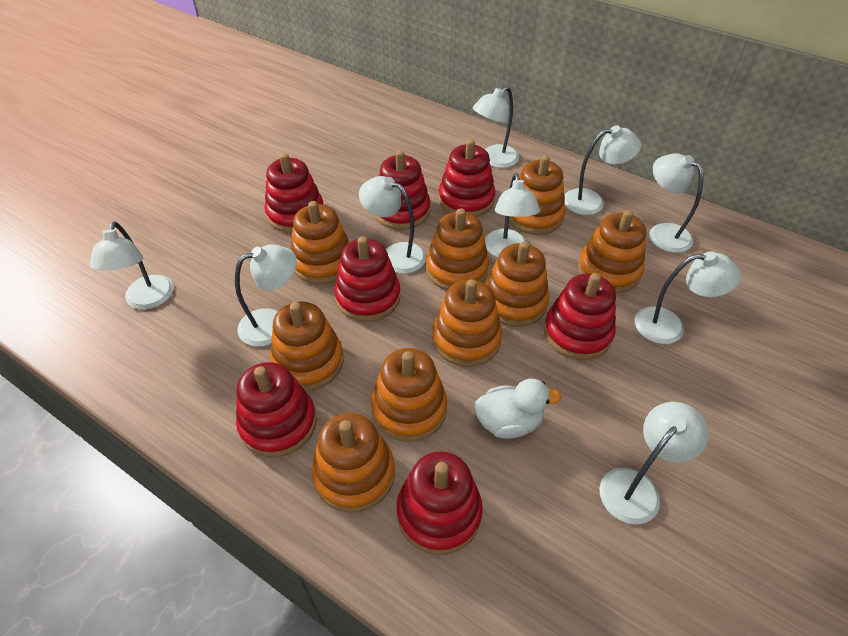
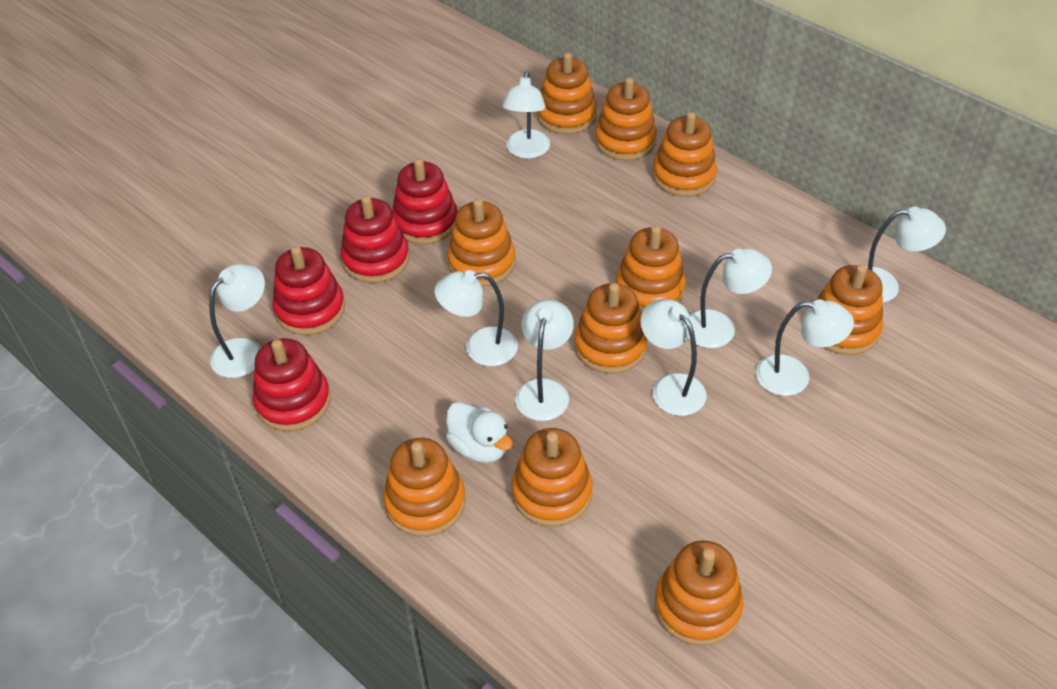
orange stacking toy: [270,301,344,391] [291,201,350,284] [312,413,395,513] [371,348,447,442] [426,208,489,291] [432,279,502,367] [485,241,549,327] [509,155,566,235] [578,210,646,293] = 9 -> [383,438,466,537] [447,199,515,286] [511,428,592,527] [537,52,597,134] [574,283,647,374] [595,77,657,161] [616,225,686,313] [652,112,717,197] [654,540,743,646] [817,264,883,355] = 10
red stacking toy: [236,362,317,457] [264,153,323,233] [334,236,401,322] [374,150,430,230] [397,451,483,555] [439,139,496,217] [544,273,616,360] = 7 -> [253,338,331,432] [272,246,345,335] [340,196,410,283] [392,158,457,244] = 4
white lamp: [90,221,173,310] [235,245,297,347] [359,176,426,274] [473,86,519,168] [485,173,540,258] [565,125,641,215] [600,402,709,524] [635,251,741,344] [649,153,703,253] = 9 -> [209,264,265,378] [434,270,518,366] [502,71,550,159] [515,299,574,421] [640,299,707,416] [688,248,772,348] [756,299,854,396] [867,207,946,303] = 8

